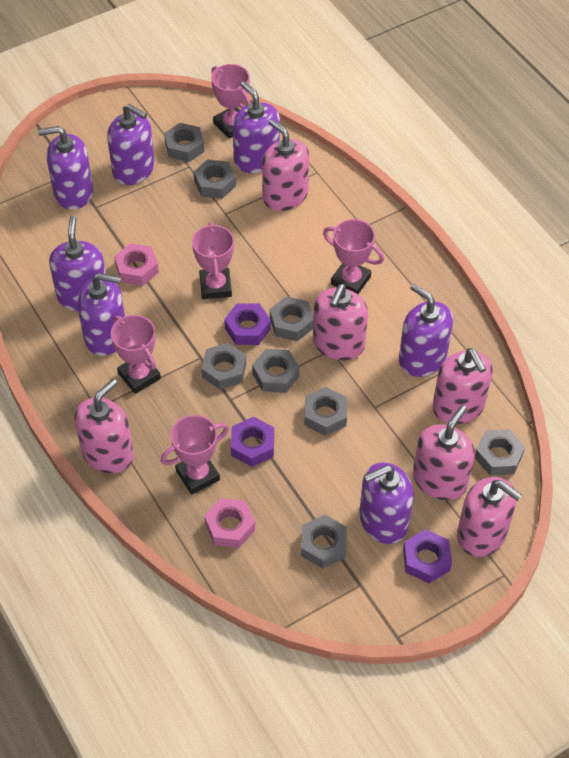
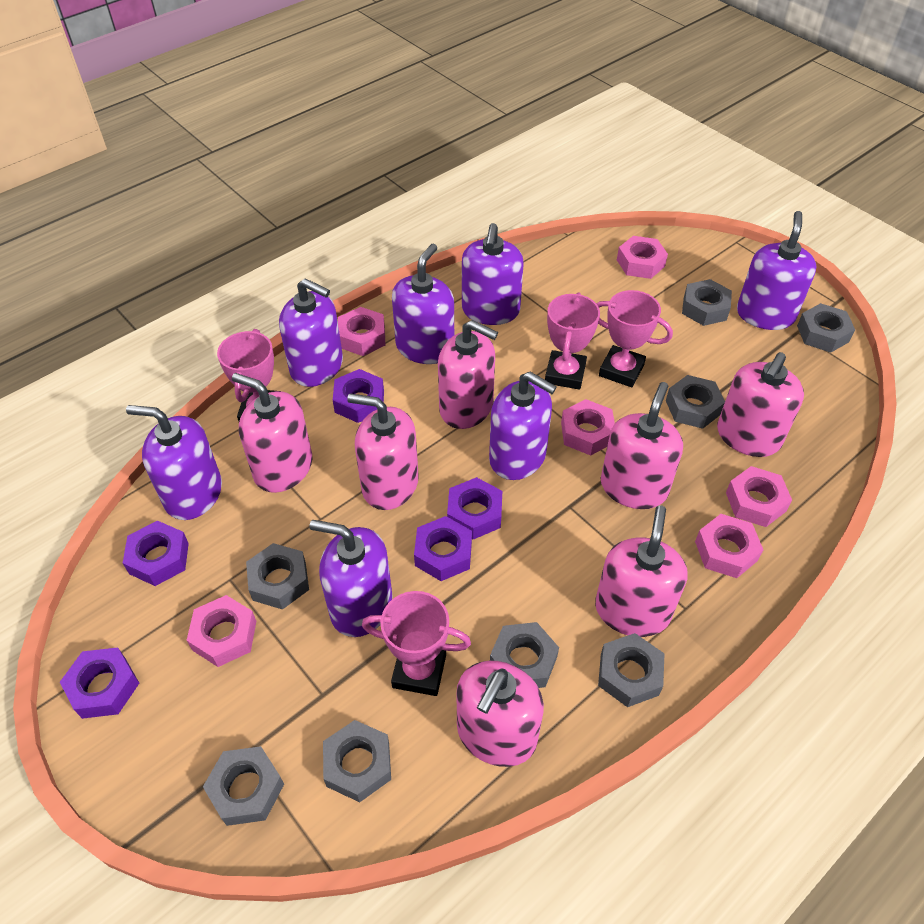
pink nut: [114,243,159,286] [205,498,255,548] = 2 -> [187,595,256,667] [338,307,385,356] [561,399,615,456] [617,236,668,279] [695,514,763,578] [726,466,792,527] = 6
pink soap dispenser: [74,379,134,474] [262,119,309,211] [313,284,368,361] [413,405,475,500] [432,348,493,424] [457,477,522,557] = 6 -> [232,373,313,493] [347,394,419,510] [438,320,498,429] [456,661,544,767] [595,505,687,637] [601,382,683,509] [717,352,804,457] = 7
pink trophy: [111,315,161,394] [161,415,229,495] [192,222,234,299] [211,64,251,139] [323,219,384,294] = 5 -> [217,329,282,421] [362,591,471,696] [545,293,600,390] [596,290,673,387] = 4
purple nut: [224,303,271,345] [231,417,274,467] [403,529,452,583] = 3 -> [60,647,139,719] [123,520,189,586] [333,369,384,423] [414,516,472,581] [447,477,502,540] = 5

